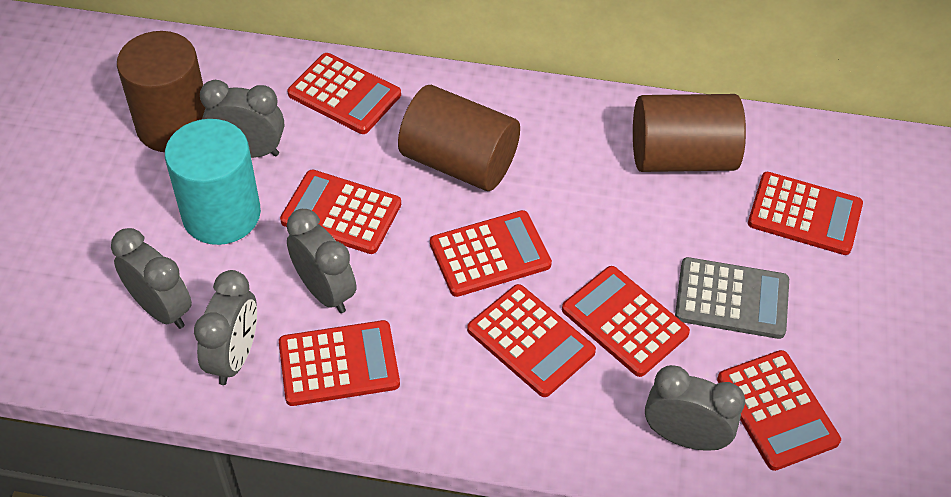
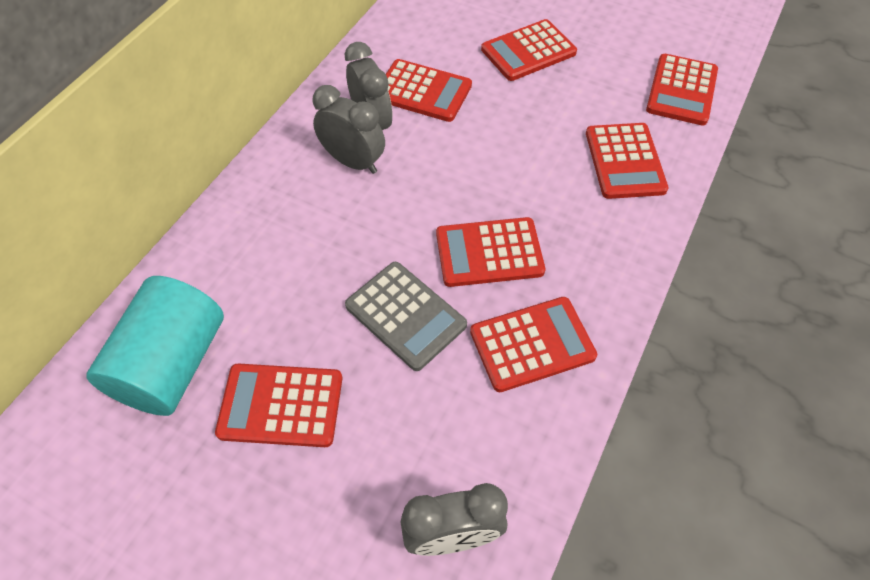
brown cylinder: [117,31,206,152] [398,85,520,191] [633,94,746,172] = 3 -> none = 0
grey clock: [111,228,192,329] [194,270,257,385] [200,80,284,158] [287,209,356,313] [645,365,745,451] = 5 -> [313,85,385,174] [345,42,392,130] [400,483,508,556] = 3
red calculator: [279,320,400,406] [280,170,401,254] [287,53,401,134] [430,210,552,297] [467,284,596,397] [562,266,690,377] [717,350,841,471] [748,172,863,255] = 8 -> [215,363,342,447] [386,59,472,122] [436,217,545,287] [470,297,597,392] [481,19,577,81] [586,123,669,199] [646,54,718,125] = 7

